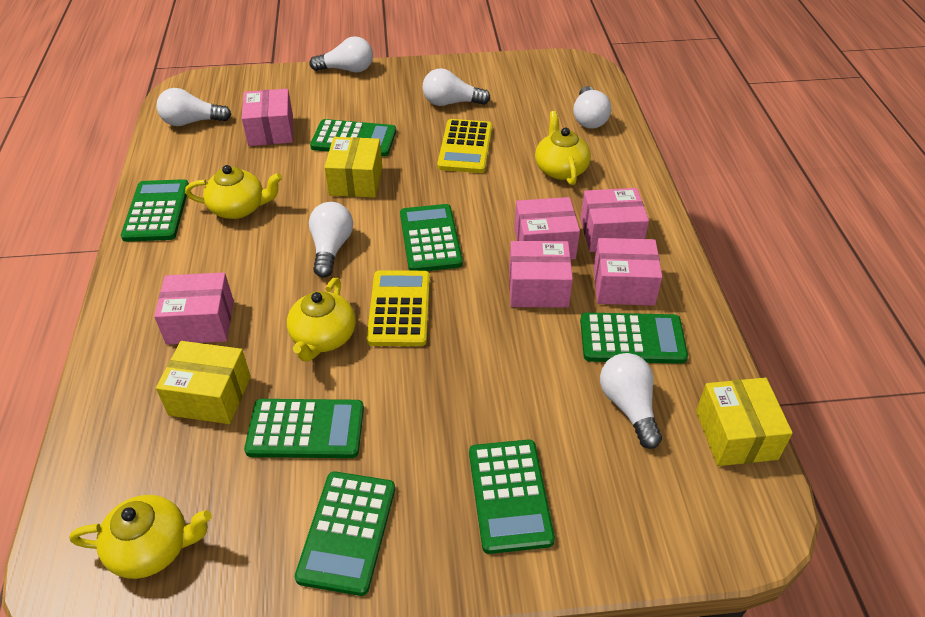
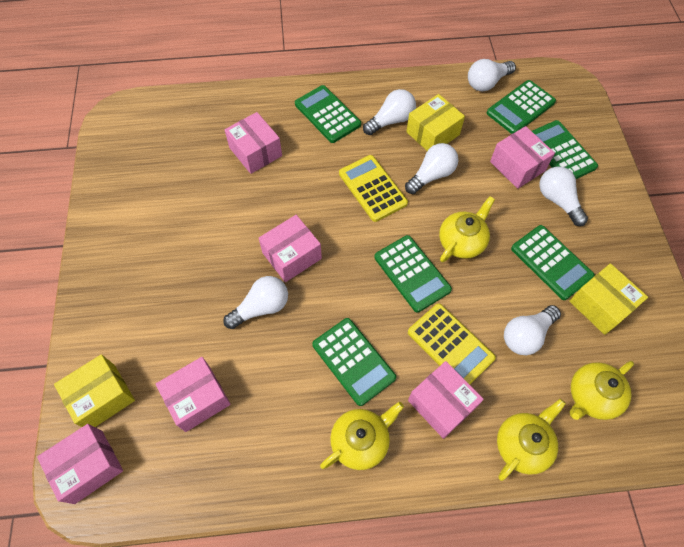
green calculator: [121,179,189,242] [244,399,364,458] [295,471,395,596] [310,119,396,157] [400,204,463,271] [469,439,555,554] [580,312,688,364] = 7 -> [295,85,361,143] [312,318,396,406] [374,235,452,312] [487,80,556,134] [511,225,595,300] [532,120,598,179] = 6

